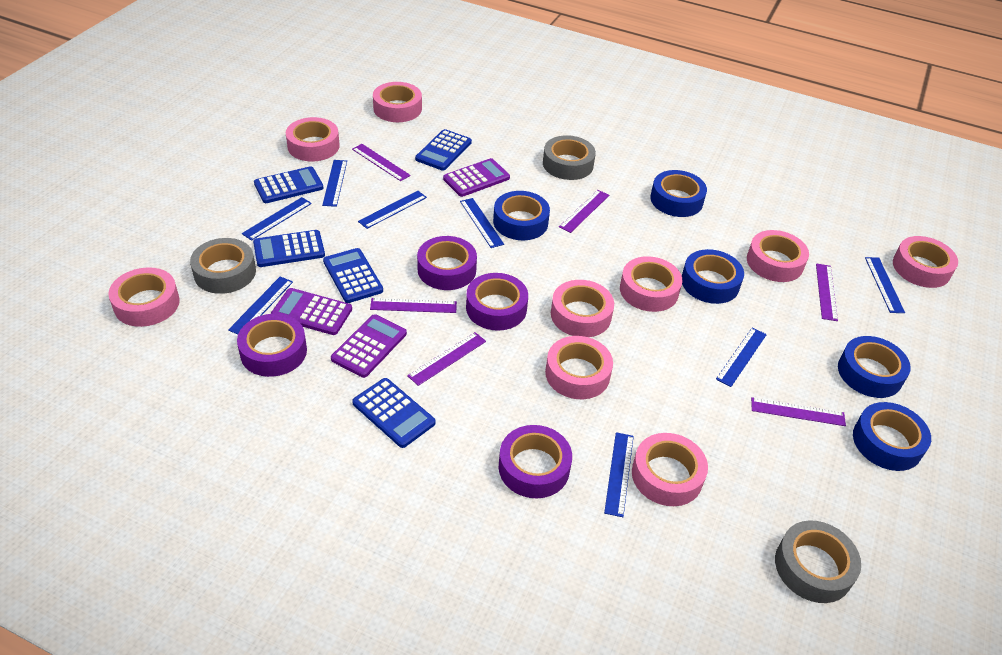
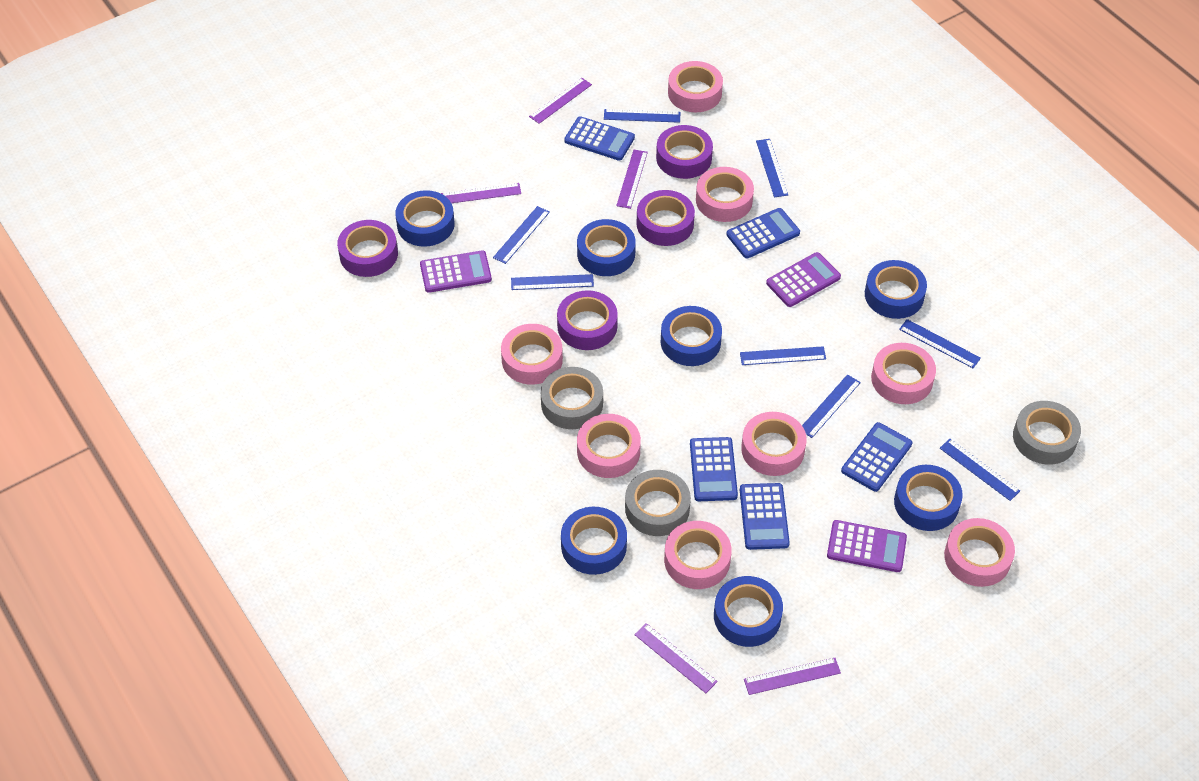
blue tape: [493,191,550,240] [650,170,707,217] [682,249,744,304] [838,336,911,398] [853,402,931,471] = 5 -> [395,190,455,247] [561,507,627,575] [577,219,636,276] [661,306,722,366] [714,576,783,647] [865,260,927,319] [894,465,963,531] = 7
pink tape: [108,267,180,327] [286,117,340,161] [373,82,422,122] [545,336,613,399] [551,280,614,337] [620,256,683,312] [632,433,708,506] [747,230,809,282] [893,236,958,288] = 9 -> [501,324,563,385] [577,414,641,478] [664,521,732,589] [668,61,723,112] [696,167,754,222] [741,412,807,476] [871,343,936,404] [944,518,1015,587] = 8
purple ruler: [352,144,411,181] [370,298,457,313] [407,332,486,386] [559,190,609,233] [751,397,846,426] [816,264,838,321] = 6 -> [441,183,521,203] [529,78,592,124] [616,150,648,209] [634,623,718,693] [744,658,841,695] = 5

